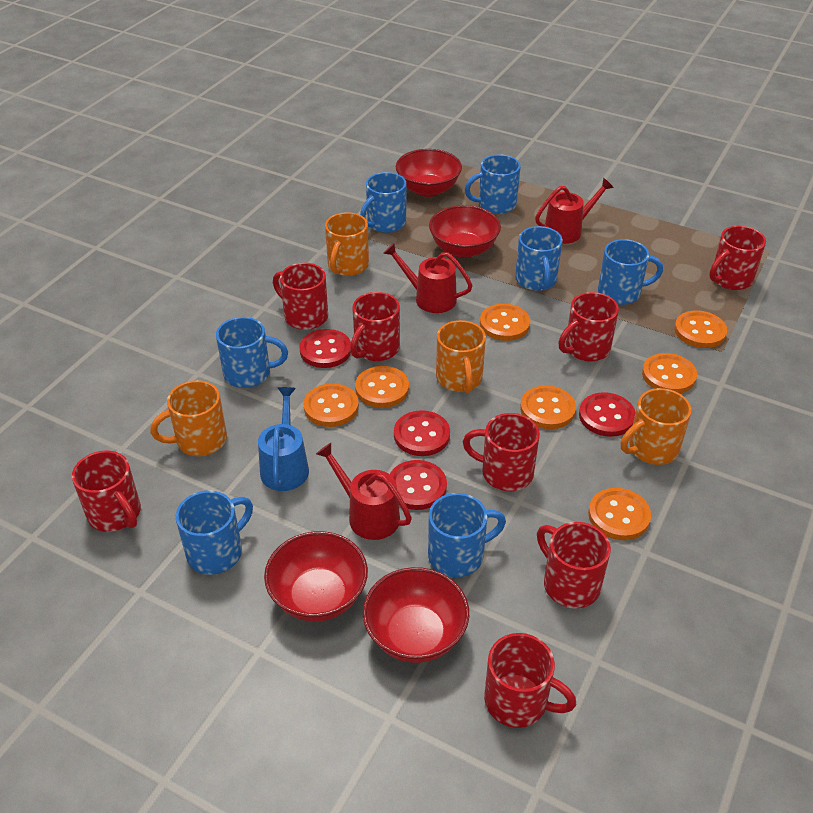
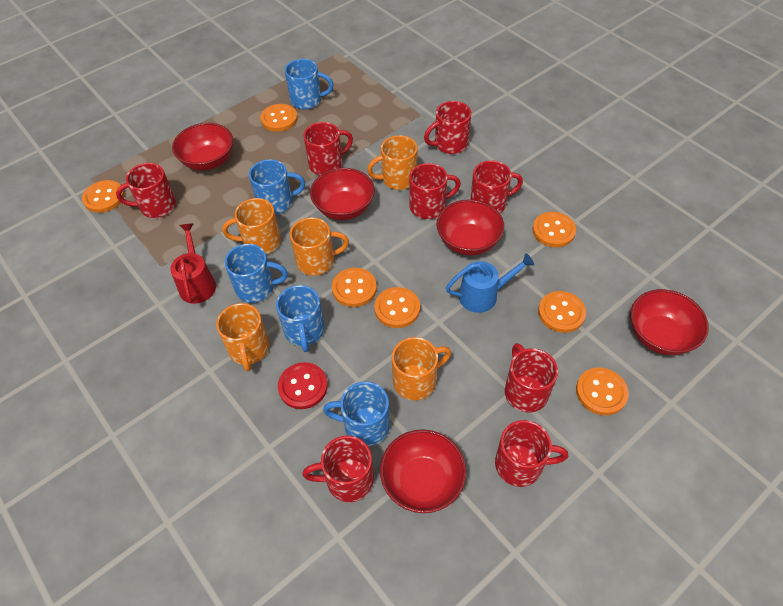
blue mug: [176,491,253,575] [216,317,288,388] [360,172,407,233] [428,493,506,577] [465,155,521,214] [515,226,563,291] [598,239,663,305] = 7 -> [225,244,288,303] [249,159,305,215] [276,285,325,352] [285,59,333,110] [323,382,390,446] = 5
orange mug: [150,380,227,456] [325,212,369,276] [436,320,486,393] [621,388,692,465] = 4 -> [216,303,269,372] [222,198,281,254] [290,217,349,276] [367,135,417,190] [392,337,451,401] = 5
red bowl: [264,531,368,622] [363,567,469,663] [396,149,462,197] [429,205,501,258] = 4 -> [172,123,233,171] [310,168,375,220] [380,429,466,513] [437,200,504,256] [631,289,709,355] = 5
red button: [300,329,351,368] [390,460,447,510] [394,410,450,456] [579,392,636,437] = 4 -> [278,362,328,409] = 1
red watering can: [316,443,412,540] [383,243,473,313] [535,178,614,244] = 3 -> [170,223,216,304] = 1

